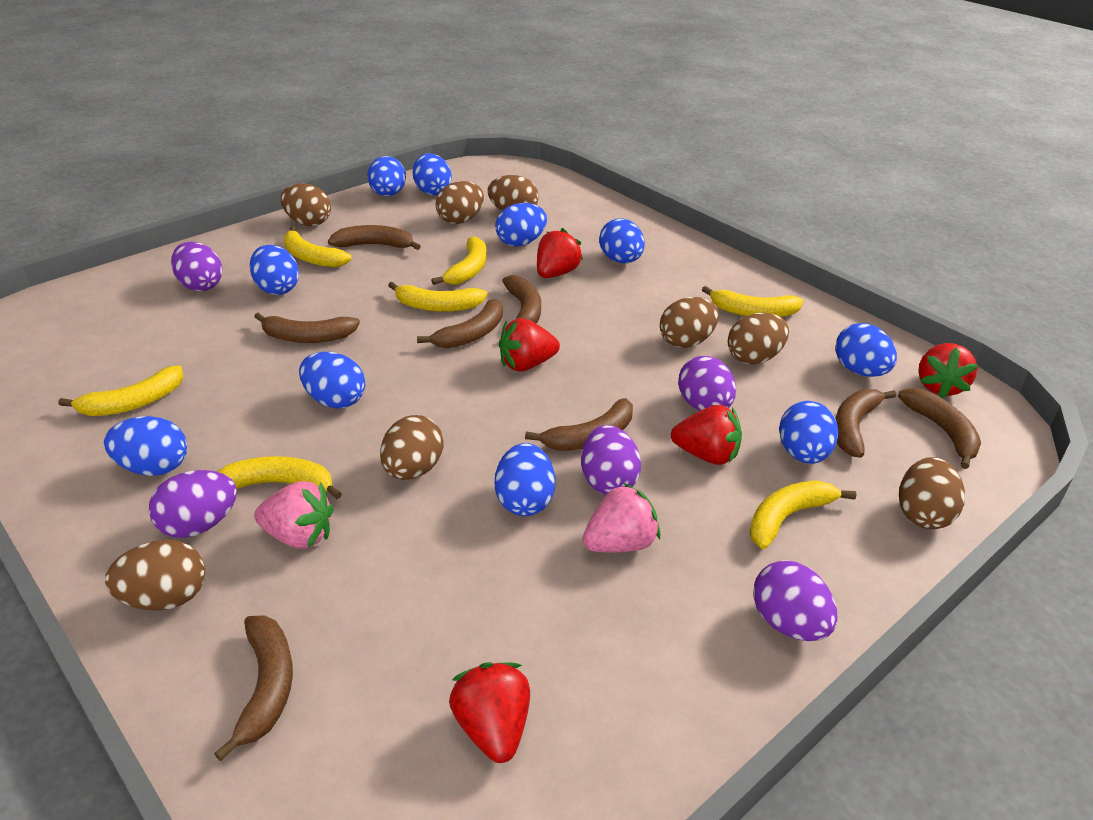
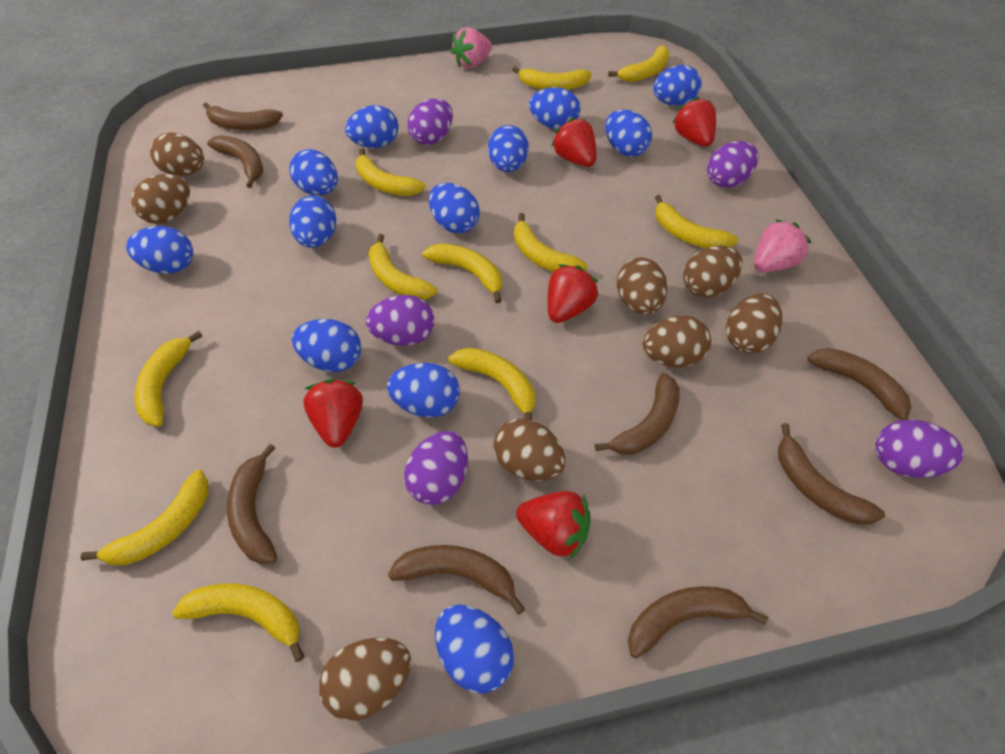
blue egg: [104,416,187,476] [250,245,299,295] [299,352,365,409] [367,156,406,197] [413,153,452,195] [495,203,547,247] [495,443,555,516] [599,218,645,263] [779,401,838,464] [835,323,897,377] = 10 -> [126,226,193,274] [289,149,338,195] [289,195,336,248] [292,319,361,372] [345,105,399,148] [387,363,460,418] [429,183,480,234] [435,605,514,694] [488,125,529,172] [529,87,580,129] [605,110,652,157] [653,65,702,106] = 12
yellow banana: [58,365,184,416] [217,456,342,499] [284,226,352,267] [388,282,487,312] [431,236,487,285] [702,286,803,317] [749,480,857,549] = 7 -> [81,470,209,566] [134,331,203,427] [172,583,305,662] [356,148,426,196] [368,234,438,299] [422,243,502,303] [448,348,535,420] [512,66,592,90] [514,213,587,272] [608,45,670,82] [655,195,738,248] = 11

